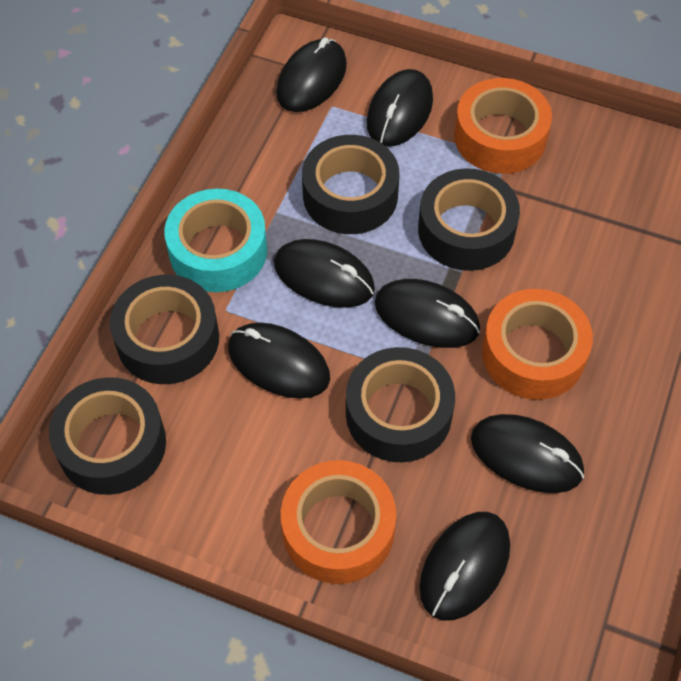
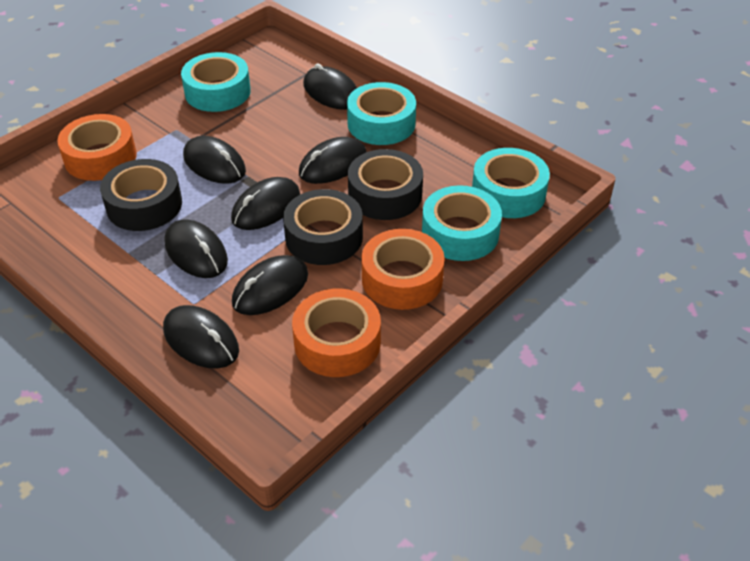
black tape: [49,377,166,495] [110,275,219,384] [302,135,399,234] [346,347,455,462] [418,168,520,271] = 5 -> [100,159,182,231] [283,189,363,265] [348,149,423,220] = 3
turquoise tape: [164,189,267,292] = 1 -> [181,52,251,112] [347,82,416,145] [422,185,502,261] [472,148,550,218] = 4

